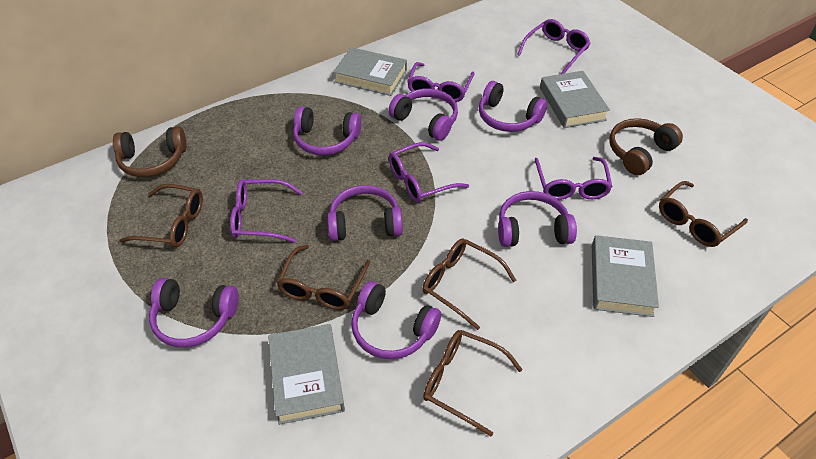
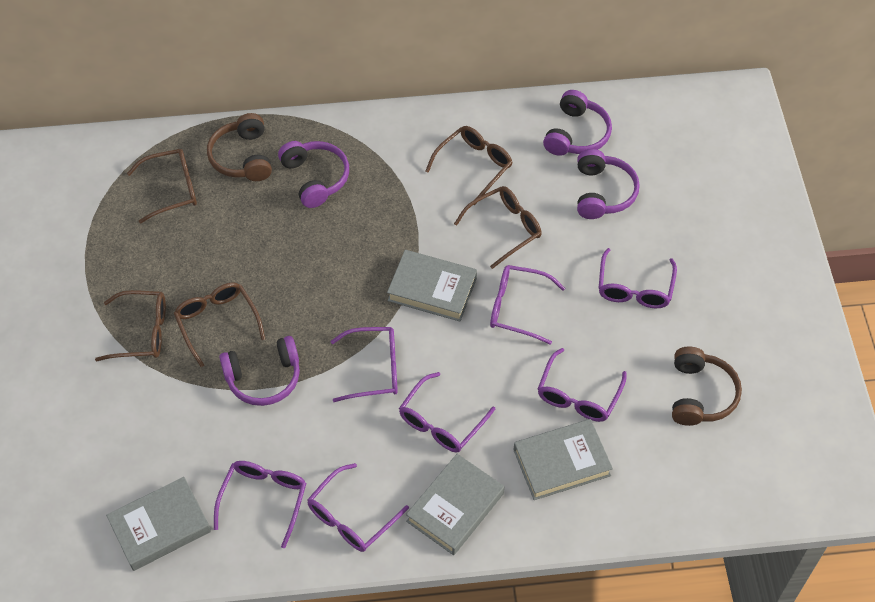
purple glasses: [230,179,303,243] [389,142,469,203] [407,62,475,102] [517,19,591,74] [535,157,612,200] = 5 -> [214,461,306,548] [307,463,409,552] [331,327,398,402] [399,372,495,452] [490,265,565,345] [538,348,627,422] [599,248,677,308] = 7
purple headphones: [149,278,239,347] [293,106,361,155] [327,185,403,241] [351,281,441,359] [388,89,458,141] [479,81,548,132] [498,191,577,247] = 7 -> [219,336,300,406] [278,141,349,208] [543,90,612,156] [577,149,640,219] = 4

